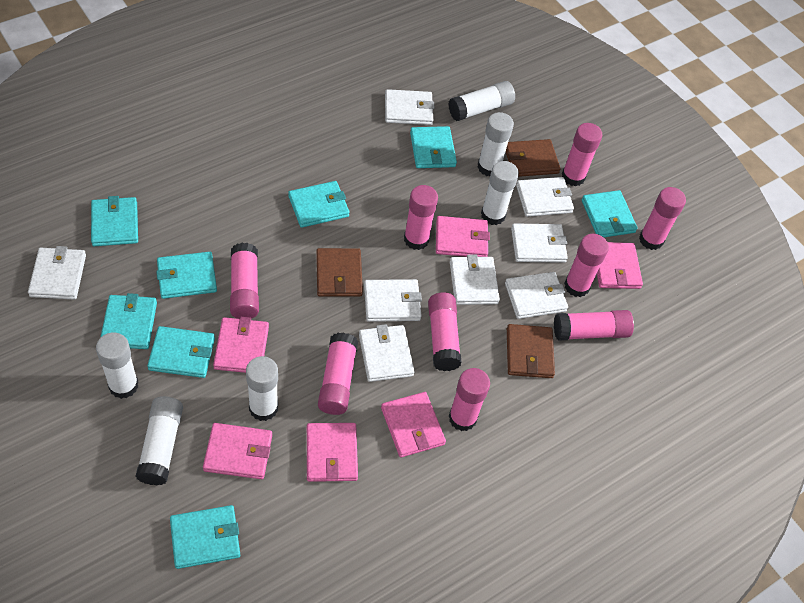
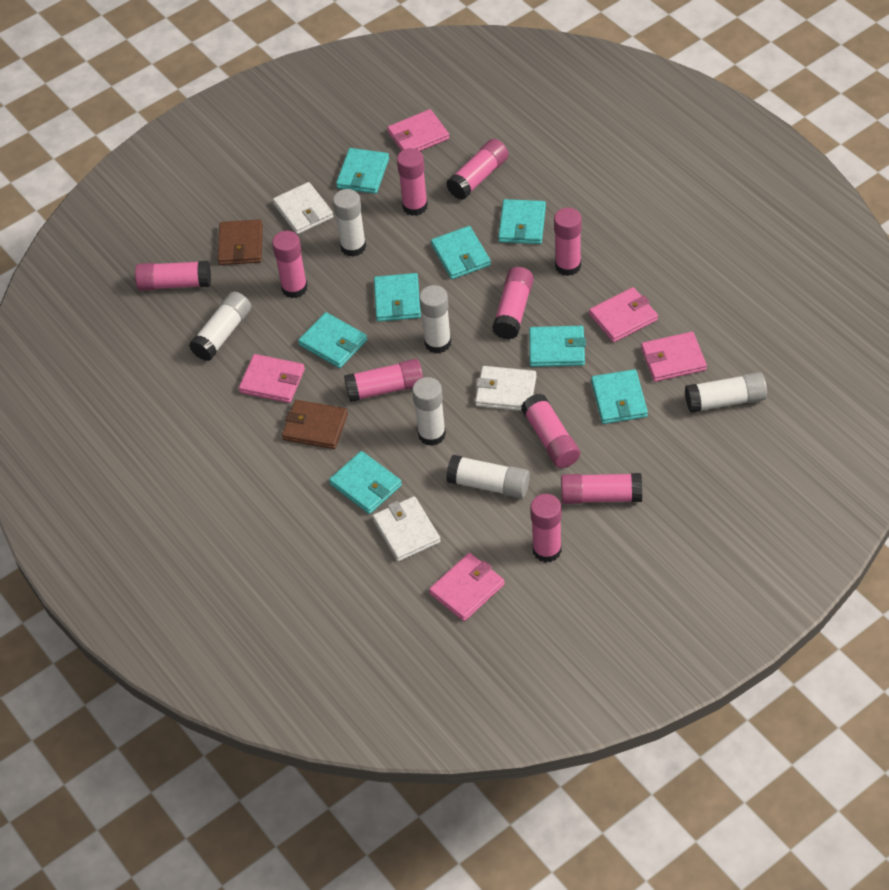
brown wallet: [316,248,363,296] [506,139,561,177] [507,324,555,378] = 3 -> [218,219,263,265] [282,400,348,449] = 2
pink glue stick: [230,243,259,319] [318,333,358,415] [404,185,438,250] [428,292,462,371] [449,368,490,431] [554,310,634,341] [562,123,602,187] [564,234,609,297] [639,187,686,250] = 9 -> [135,261,211,291] [272,231,308,298] [344,359,423,402] [397,148,428,216] [446,139,509,200] [492,267,534,339] [521,394,580,468] [530,494,562,563] [554,208,582,276] [561,473,642,504] = 10
pink wallet: [203,423,272,479] [213,317,269,373] [307,423,358,482] [381,392,446,457] [436,216,490,257] [597,242,643,289] = 6 -> [239,354,305,403] [387,109,449,151] [429,553,505,621] [589,287,658,342] [641,332,707,382] = 5
white wallet: [28,246,86,300] [359,324,415,382] [364,279,422,322] [385,89,434,125] [450,254,500,305] [505,272,568,319] [511,223,568,263] [516,177,574,217] = 8 -> [273,182,334,234] [373,496,440,561] [475,366,537,411] = 3

